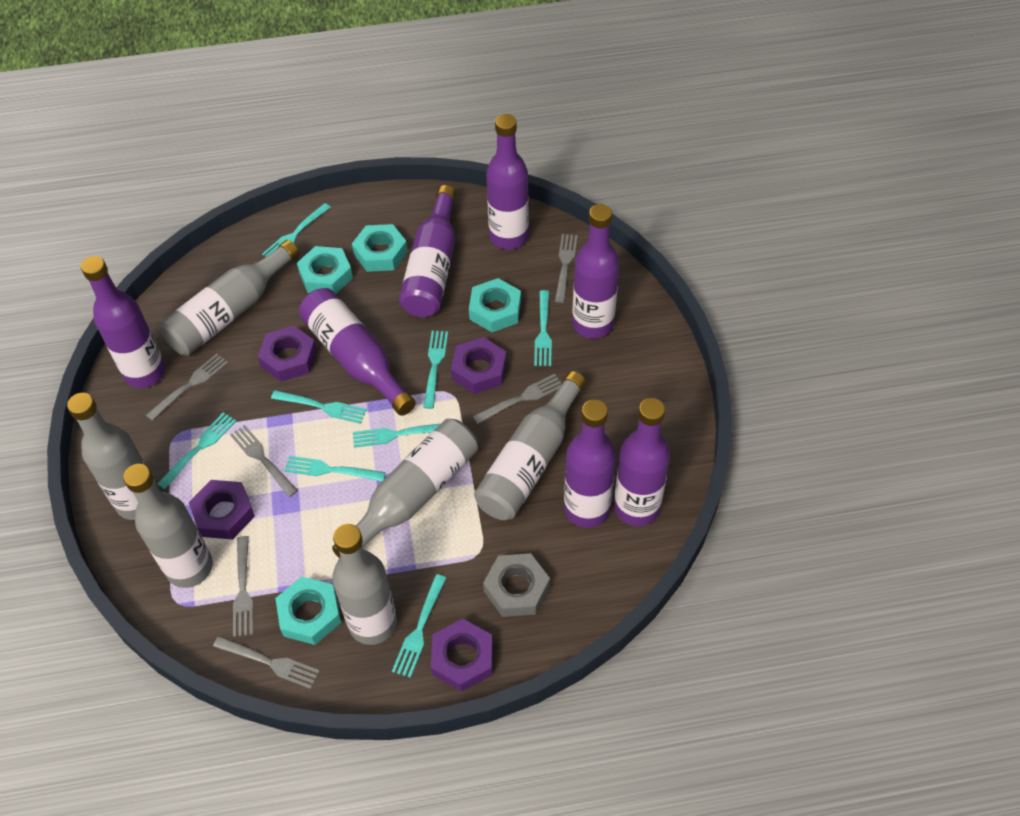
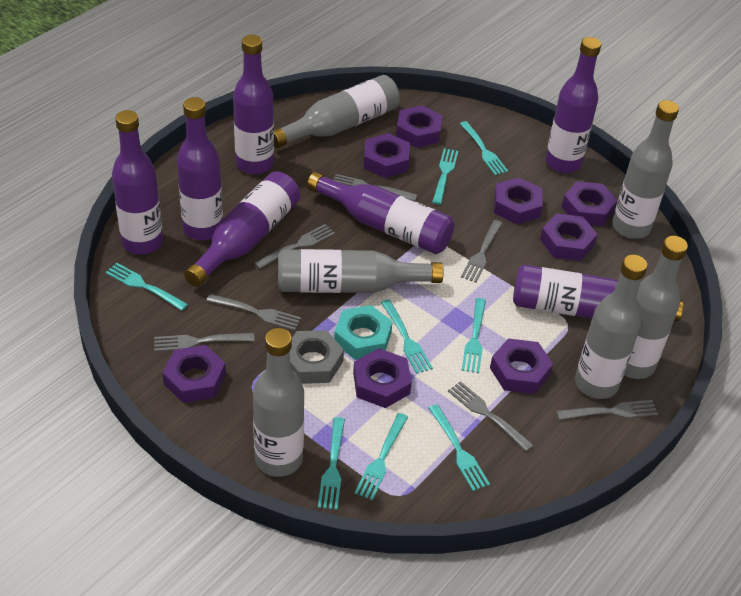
grey fork: [146,354,228,421] [213,636,320,689] [230,425,298,497] [233,536,253,637] [473,374,562,424] [555,234,578,303] = 6 -> [154,333,254,351] [206,294,301,330] [254,224,335,269] [333,174,417,201] [448,381,533,451] [461,220,502,283] [556,400,658,420] = 7
purple nut: [189,480,255,539] [258,326,317,382] [431,619,493,692] [451,337,507,394] = 4 -> [162,345,226,403] [353,348,412,408] [364,133,410,178] [396,105,443,148] [490,338,553,394] [494,177,543,224] [540,213,598,261] [562,181,617,226] = 8
turquoise nut: [275,577,341,645] [297,246,353,294] [352,224,408,272] [469,278,521,332] = 4 -> [334,305,393,360] = 1

